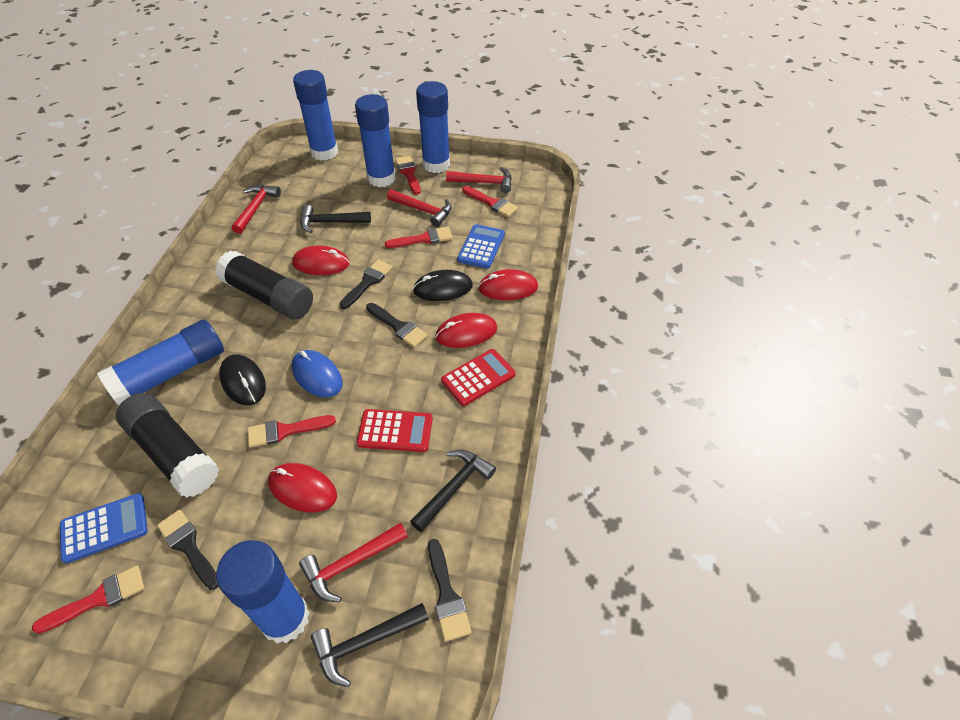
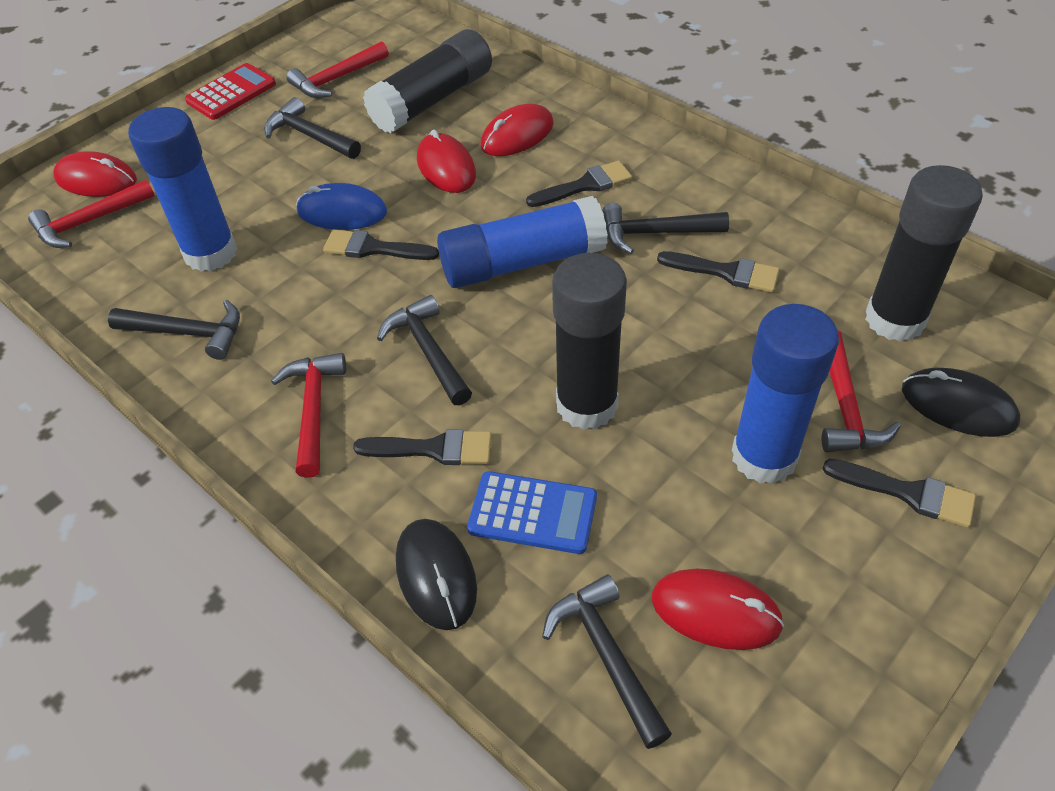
black brush: [157,509,218,590] [340,260,393,309] [366,303,428,347] [428,539,471,642] = 4 -> [323,229,439,260] [353,429,492,465] [526,160,632,207] [657,251,779,292] [823,459,976,528] = 5
black glue stick: [116,393,219,498] [215,250,313,320] = 2 -> [363,29,492,133] [552,253,627,430] [865,165,983,342] = 3
black hammer: [300,205,371,233] [311,603,429,687] [410,449,496,532] = 3 -> [108,300,240,360] [264,97,361,159] [377,295,472,405] [542,574,672,749] [602,203,729,254] = 5
blue calculator: [60,493,148,564] [457,224,505,269] = 2 -> [467,471,597,554] = 1
blue glue stick: [97,319,224,405] [216,540,310,643] [293,70,338,161] [355,94,396,187] [416,81,450,173] = 5 -> [128,107,238,272] [437,196,608,288] [732,304,839,484] = 3
red brush: [32,566,144,634] [248,415,336,448] [385,227,453,248] [395,156,421,195] [462,186,518,217] = 5 -> none = 0
red calculator: [357,409,433,452] [441,349,516,406] = 2 -> [185,63,276,120] = 1

